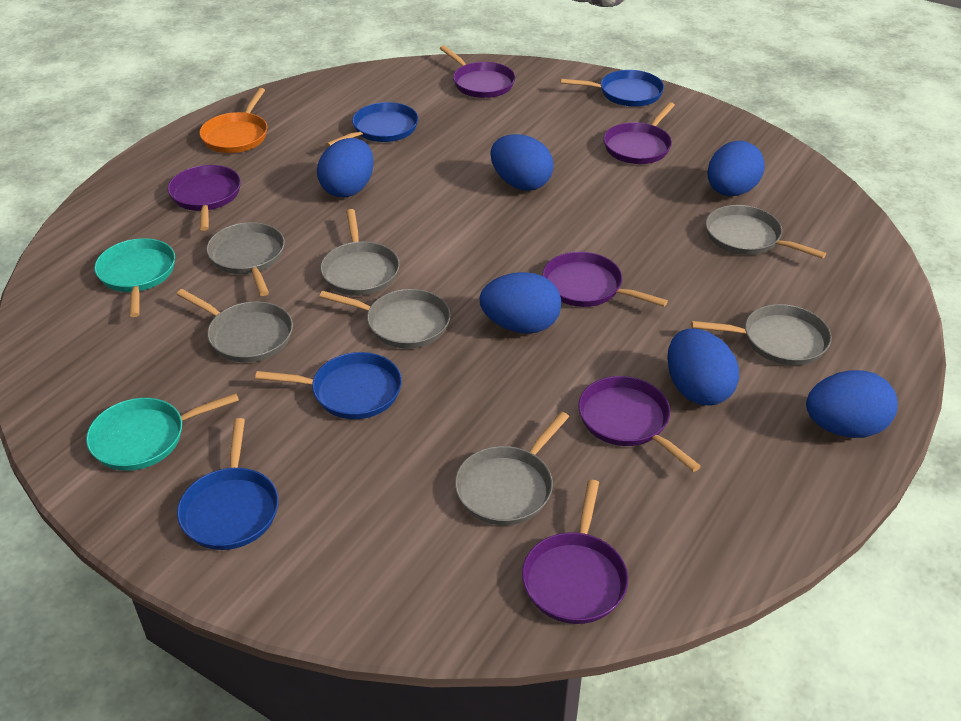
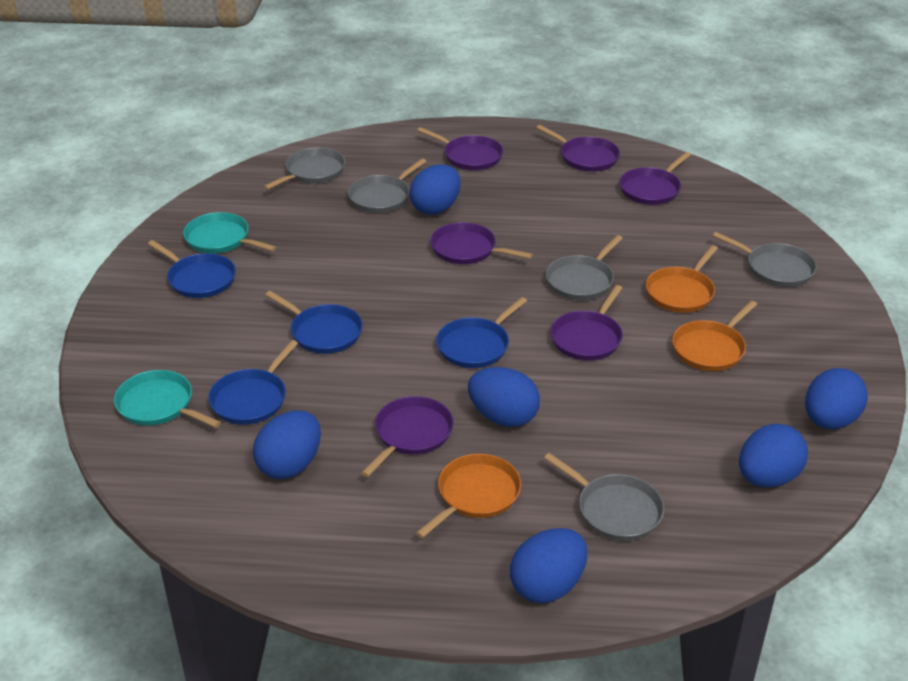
grey pan: [176,289,293,362] [206,222,285,296] [319,289,451,348] [320,209,400,296] [455,411,569,525] [691,304,832,366] [705,205,826,259] = 7 -> [263,148,345,190] [348,158,426,213] [544,453,664,541] [546,235,623,300] [713,232,817,287] = 5
orange pan: [199,88,267,153] = 1 -> [416,454,521,539] [646,245,718,313] [672,301,757,371] = 3

